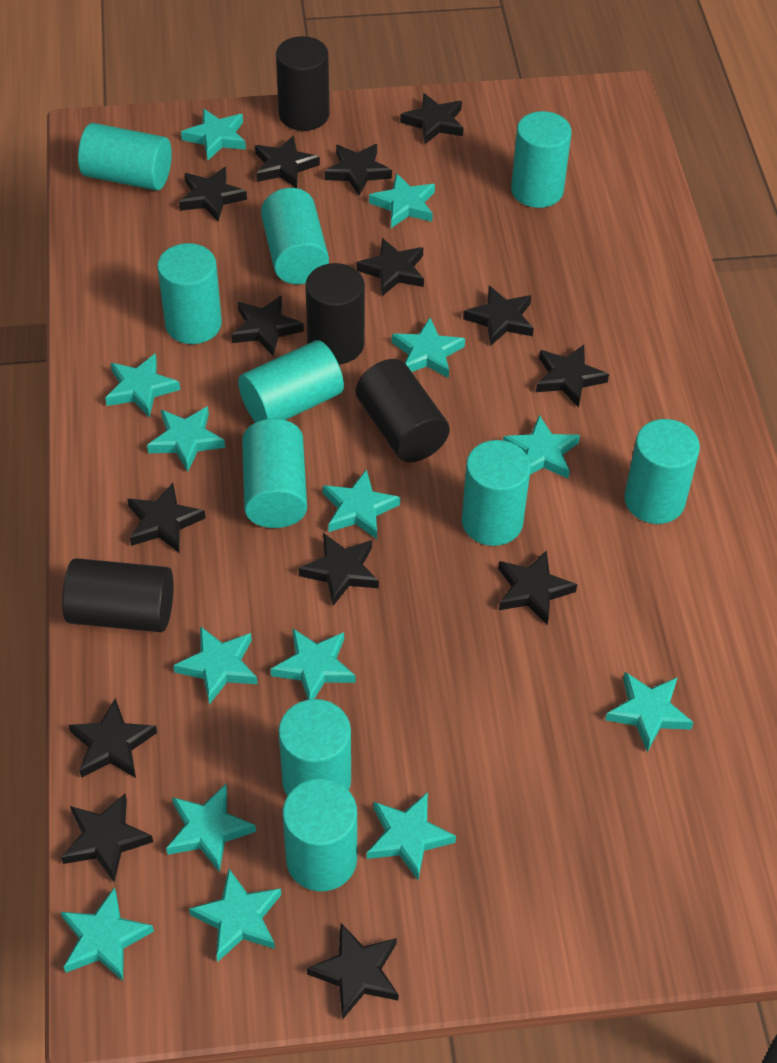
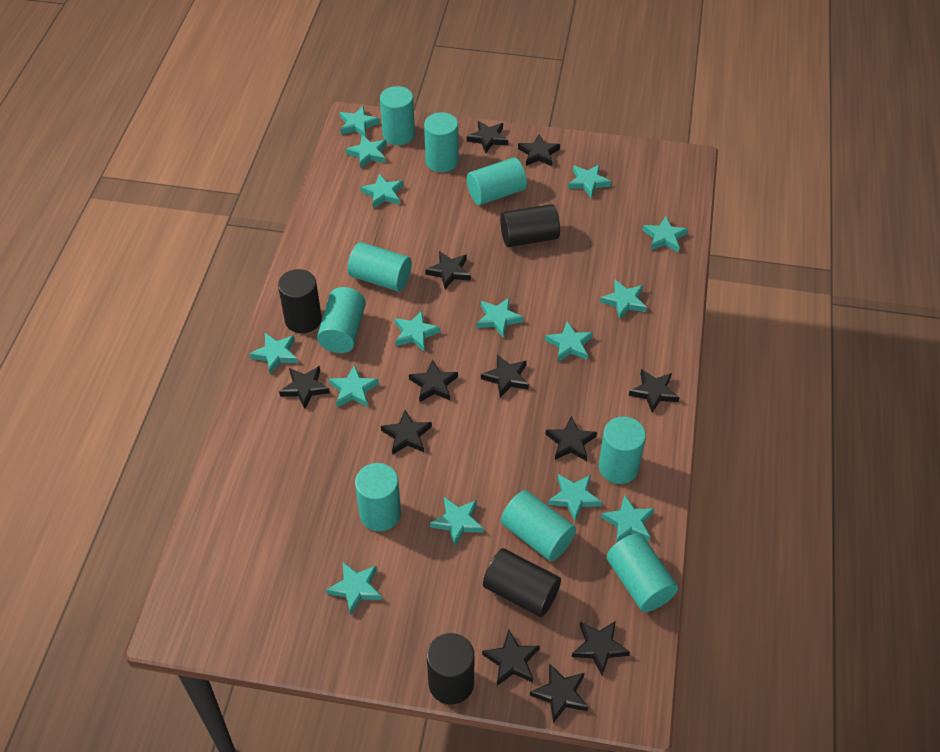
black star: [61,794,153,882] [69,698,157,778] [127,483,206,553] [179,167,247,221] [231,295,304,356] [255,136,320,188] [298,533,379,606] [307,923,399,1020] [324,144,392,196] [356,238,424,296] [400,93,464,144] [463,285,534,346] [498,550,577,625] [536,345,609,408] = 14 -> [279,366,330,409] [381,410,432,455] [409,359,458,402] [425,251,471,289] [467,121,508,154] [481,354,529,398] [482,629,540,686] [518,134,560,166] [530,663,588,723] [545,416,597,461] [572,621,630,676] [629,369,680,413] = 12
turquoise cylinder: [78,123,172,191] [157,243,222,344] [238,340,344,422] [242,419,307,528] [261,188,329,284] [278,699,351,796] [283,779,357,891] [462,440,531,546] [511,111,571,208] [624,419,700,524] = 10 -> [317,287,366,353] [348,242,412,292] [355,463,401,531] [380,86,415,145] [424,112,459,172] [467,158,527,205] [501,490,576,561] [599,416,646,484] [606,534,678,612] = 9
turquoise star: [61,887,154,981] [105,353,180,418] [147,406,225,472] [166,784,256,872] [173,626,258,705] [181,109,246,160] [189,869,281,962] [271,629,355,700] [323,469,400,539] [367,792,456,880] [369,173,435,228] [392,318,465,378] [503,415,580,479] [605,672,694,752] = 14 -> [249,333,298,375] [326,562,382,615] [329,365,379,407] [340,106,380,137] [346,135,387,169] [360,173,403,209] [394,310,441,352] [430,497,484,547] [477,297,524,338] [545,321,593,361] [548,474,602,521] [568,164,611,198] [600,280,647,320] [601,495,655,543] [642,216,688,252] = 15

